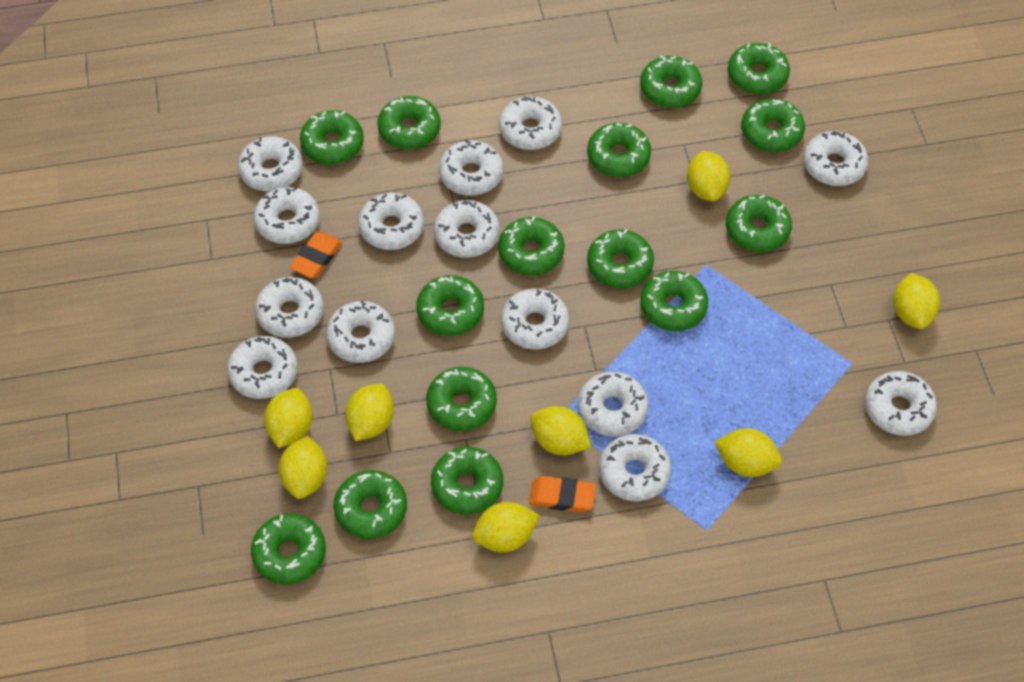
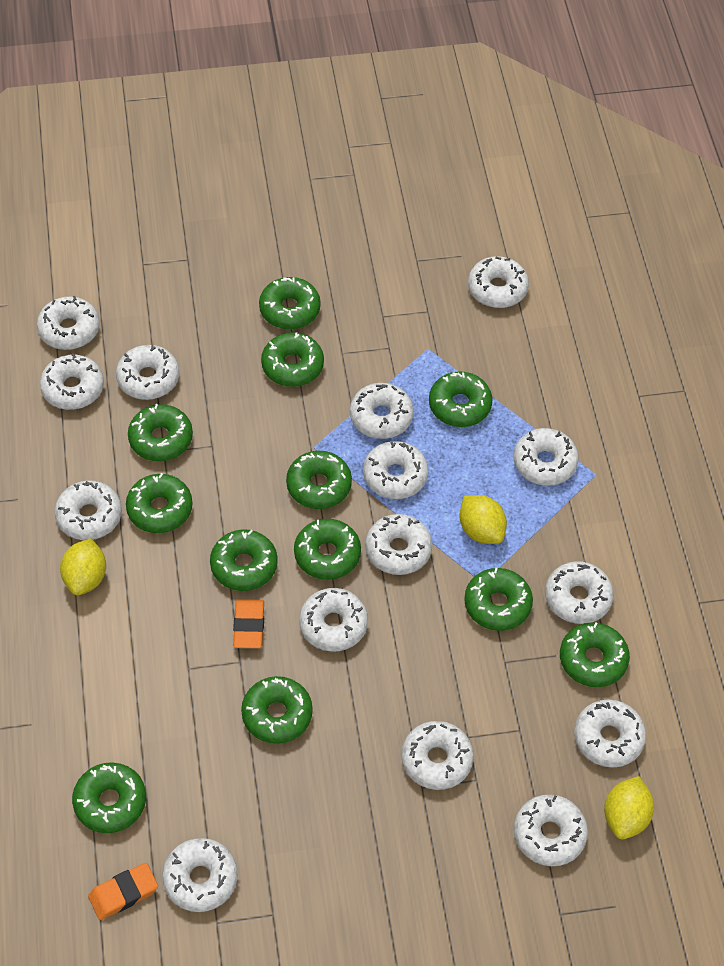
green donut: [251,514,326,584] [300,110,364,165] [334,470,407,539] [377,96,441,150] [416,275,484,336] [426,367,497,431] [431,447,503,514] [498,216,565,275] [587,123,651,177] [587,229,654,288] [640,56,702,108] [640,271,708,331] [726,195,792,252] [728,43,790,95] [741,98,805,152] = 15 -> [72,762,146,833] [126,473,193,533] [128,404,193,461] [210,530,278,591] [241,676,313,744] [259,277,321,329] [261,332,324,387] [286,451,352,509] [294,519,361,580] [429,371,492,427] [464,568,533,631] [560,622,630,687] = 12
white donut: [227,336,298,399] [238,136,303,191] [254,187,320,244] [255,277,324,338] [326,300,395,363] [358,193,424,250] [434,200,500,258] [439,139,503,196] [499,96,562,150] [501,288,569,349] [578,372,648,436] [599,434,671,501] [803,131,868,186] [865,371,937,436] = 14 -> [37,296,100,350] [40,354,104,410] [55,480,122,540] [116,345,179,400] [162,838,238,912] [299,588,368,652] [350,383,414,439] [363,441,428,499] [365,514,432,575] [402,721,474,790] [468,256,529,308] [514,428,579,486] [514,795,588,866] [545,561,614,624] [574,699,646,767] = 15
yellow lemon: [264,388,313,448] [279,436,327,499] [345,383,394,441] [472,502,540,552] [530,406,591,455] [687,151,731,202] [714,428,782,477] [893,273,940,329] = 8 -> [60,538,106,595] [459,495,507,544] [604,776,654,839] = 3

